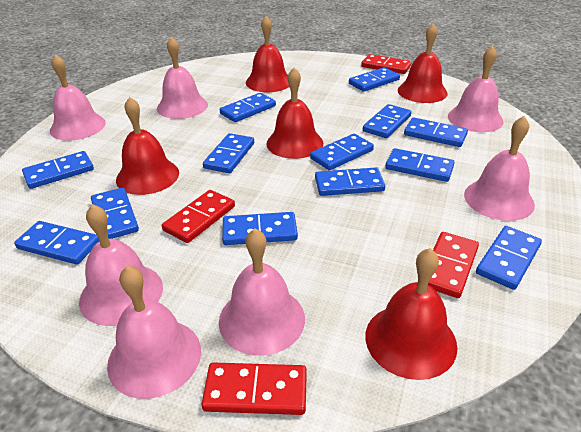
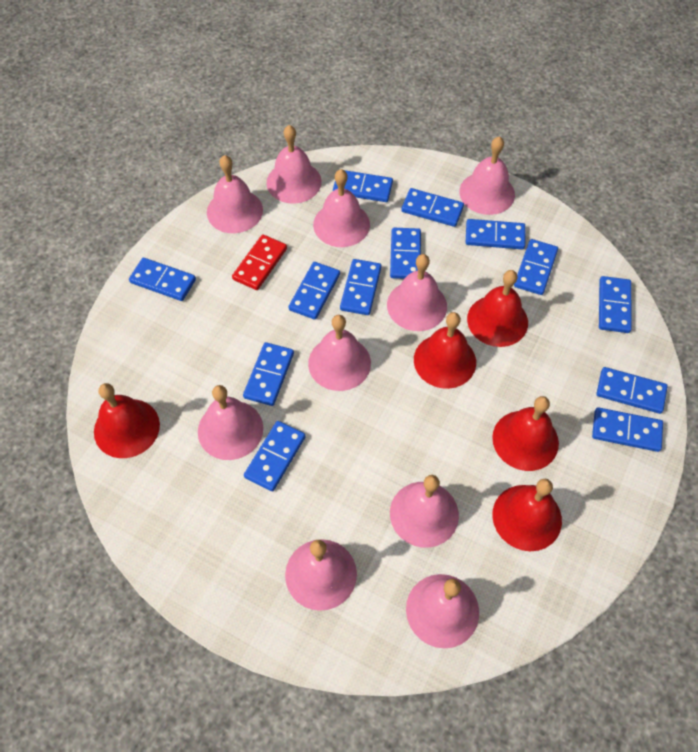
pink bell: [50,54,106,141] [79,204,163,326] [107,266,201,399] [157,37,208,119] [219,229,305,356] [448,46,503,132] [464,116,535,221] = 7 -> [198,385,263,460] [207,155,263,233] [267,125,322,204] [285,539,357,611] [308,315,371,391] [313,169,370,247] [387,254,447,331] [390,475,459,548] [406,574,479,648] [459,136,515,215] = 10
red domino: [162,190,235,243] [202,362,307,415] [361,54,412,74] [428,232,479,298] = 4 -> [232,234,287,290] = 1

